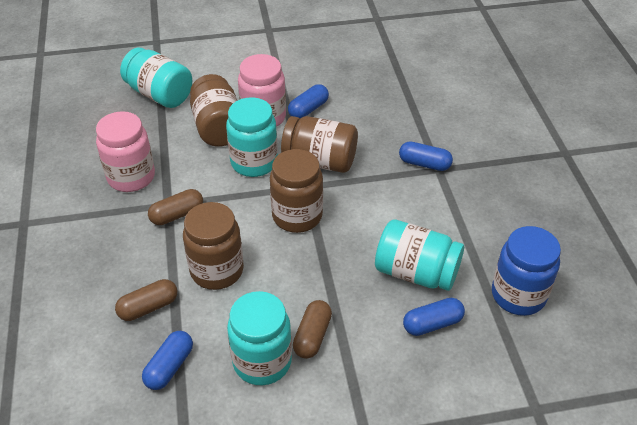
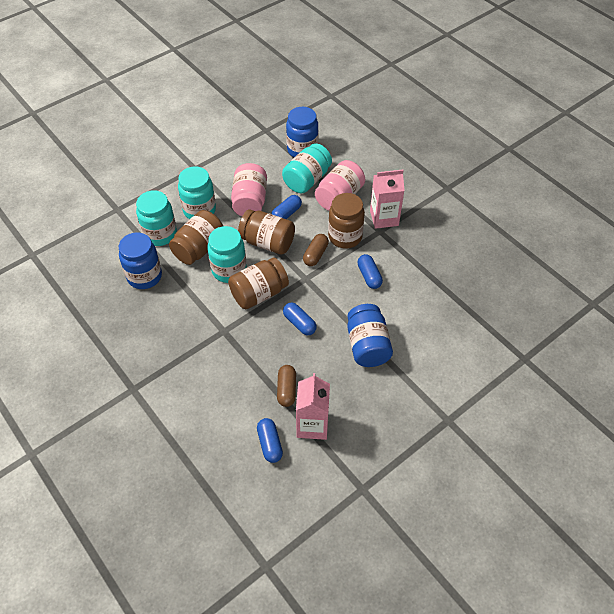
blue jar: [492,226,561,316] = 1 -> [119,232,162,289] [286,107,318,157] [347,304,393,367] = 3
brown capsule: [115,279,177,321] [148,189,203,225] [293,300,332,359] = 3 -> [277,365,296,407] [303,234,329,266] = 2
pink carton: none = 0 -> [296,373,330,440] [370,170,405,229] = 2

